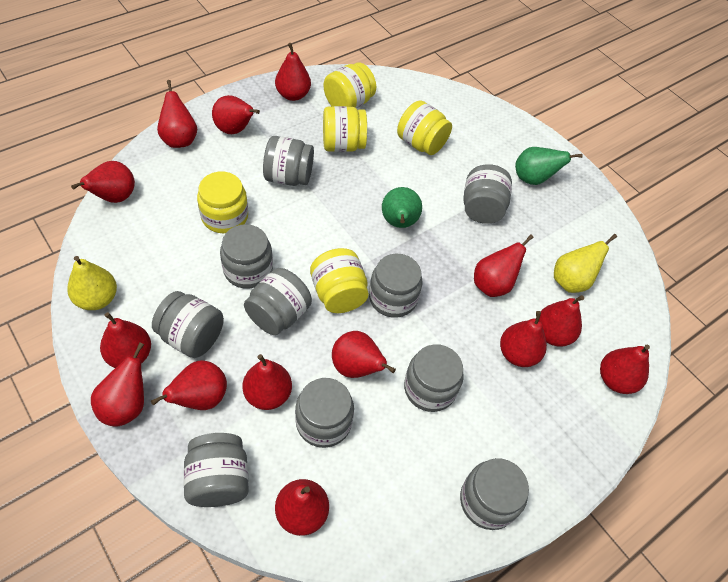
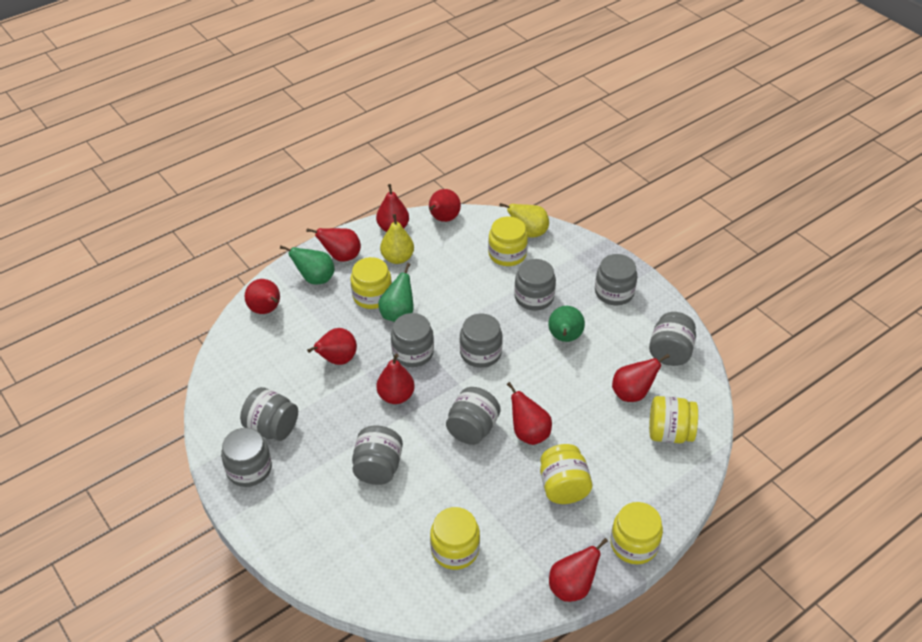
green pear: [382,187,422,228] [515,147,583,185] = 2 -> [280,245,335,284] [378,263,414,322] [549,306,585,342] = 3
grey jar: [152,291,224,358] [184,433,249,507] [220,224,273,289] [244,268,312,335] [263,136,314,186] [295,378,354,448] [369,254,423,318] [404,344,464,412] [460,458,529,530] [463,164,512,224] = 10 -> [221,428,272,487] [240,387,298,441] [352,425,403,485] [391,313,434,367] [446,387,501,445] [460,313,503,368] [514,259,556,311] [595,254,638,305] [649,312,696,366] = 9
red pear: [71,161,135,203] [91,342,144,427] [100,312,151,368] [151,360,227,410] [157,80,197,148] [212,95,260,134] [242,354,292,410] [275,43,311,101] [275,479,329,536] [332,331,396,378] [474,234,533,297] [500,311,547,367] [539,295,584,347] [600,345,650,394] = 14 -> [245,279,280,314] [307,228,361,262] [307,328,357,365] [376,184,409,232] [376,354,415,404] [429,189,461,222] [507,382,552,445] [549,538,608,602] [612,354,670,402] = 9
yellow jar: [197,171,248,233] [310,248,369,313] [323,106,367,152] [324,62,376,109] [397,100,452,155] = 5 -> [350,257,392,309] [430,507,480,570] [488,216,528,266] [540,444,592,504] [610,502,663,564] [649,396,698,443] = 6

